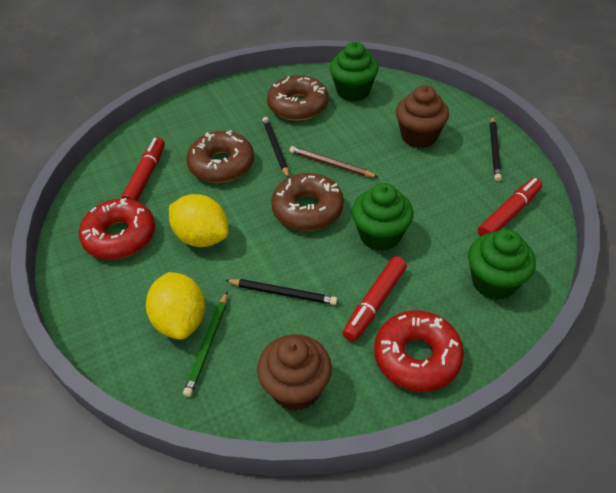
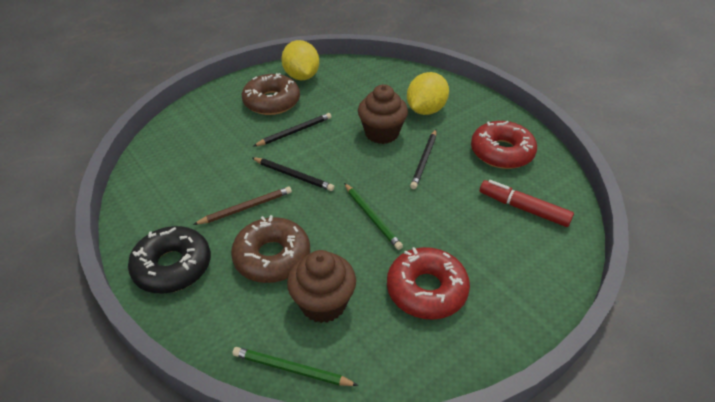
black donut: none = 0 -> [128,226,211,294] = 1
brown donut: [186,130,254,183] [267,75,329,121] [271,173,344,231] = 3 -> [231,215,310,283] [242,73,300,115] = 2
green cupcake: [330,42,379,101] [352,183,413,251] [468,229,536,300] = 3 -> none = 0
green pencil: [183,292,228,397] = 1 -> [232,347,359,386] [344,183,403,250] = 2
red marker: [121,137,165,201] [343,256,407,342] [478,178,542,236] = 3 -> [480,180,574,227] = 1

